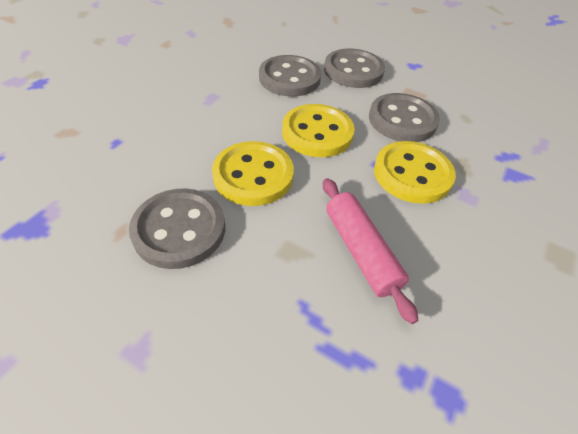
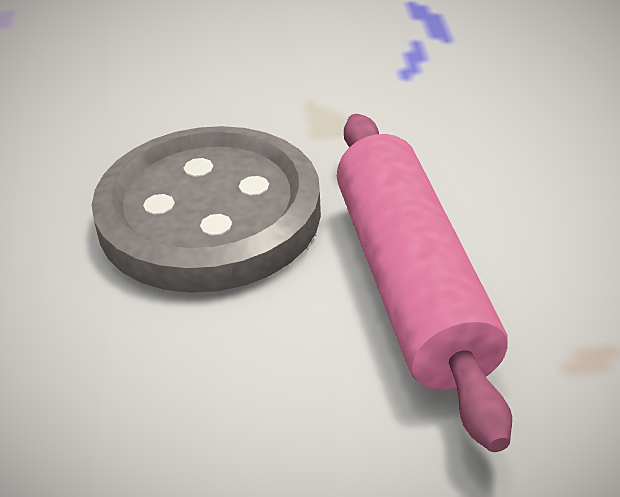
grey button: [129,188,225,269] [259,55,321,97] [324,48,385,88] [369,93,440,142] = 4 -> [92,126,321,293] = 1
yellow button: [212,141,294,206] [282,104,355,157] [374,141,456,204] = 3 -> none = 0

